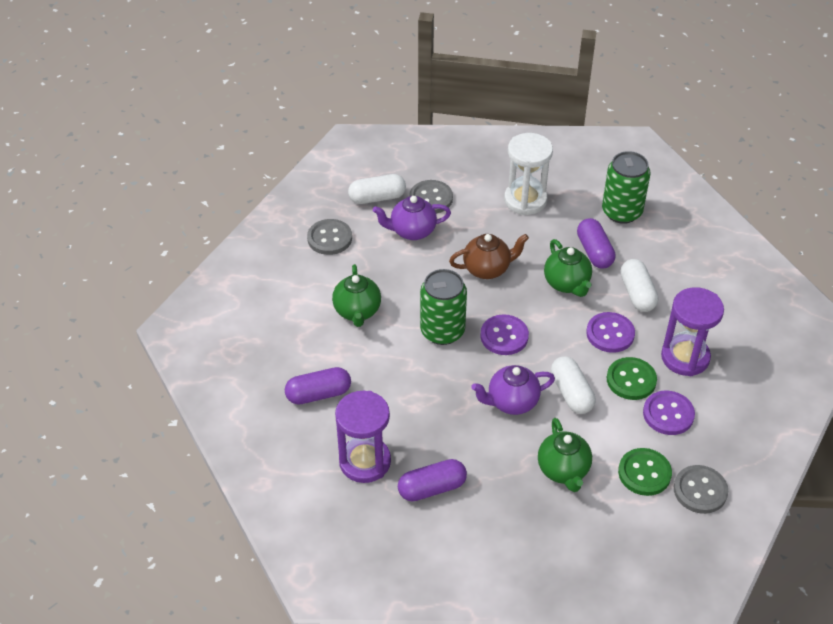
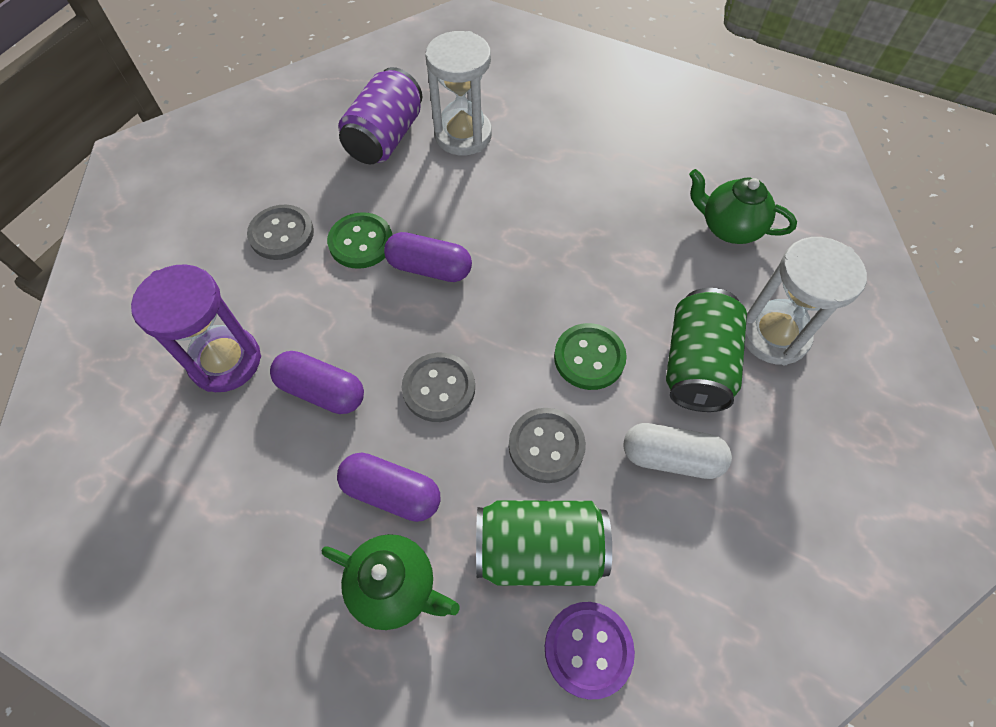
brown teapot: [449,234,529,279] = 1 -> none = 0
green teapot: [332,264,381,327] [538,418,592,492] [544,239,592,297] = 3 -> [322,534,460,630] [689,169,797,244] = 2
purple button: [480,314,529,355] [586,312,635,353] [643,391,695,435] = 3 -> [545,602,635,699] = 1
purple can: none = 0 -> [338,67,422,164] = 1
purple hourglass: [335,391,391,483] [661,287,724,376] = 2 -> [131,264,261,392] = 1
purple teapot: [373,196,451,240] [471,365,555,415] = 2 -> none = 0
white capsule: [348,174,406,204] [551,356,595,414] [620,259,658,312] = 3 -> [624,423,732,479] = 1
white hourglass: [504,133,553,215] = 1 -> [426,31,492,155] [745,237,867,365] = 2

